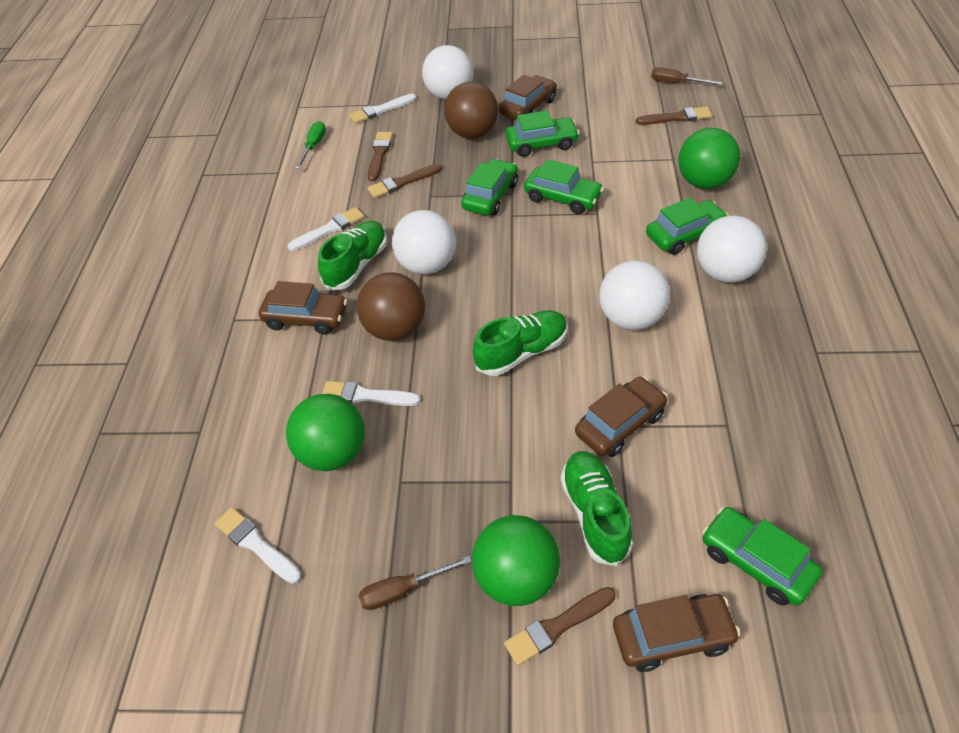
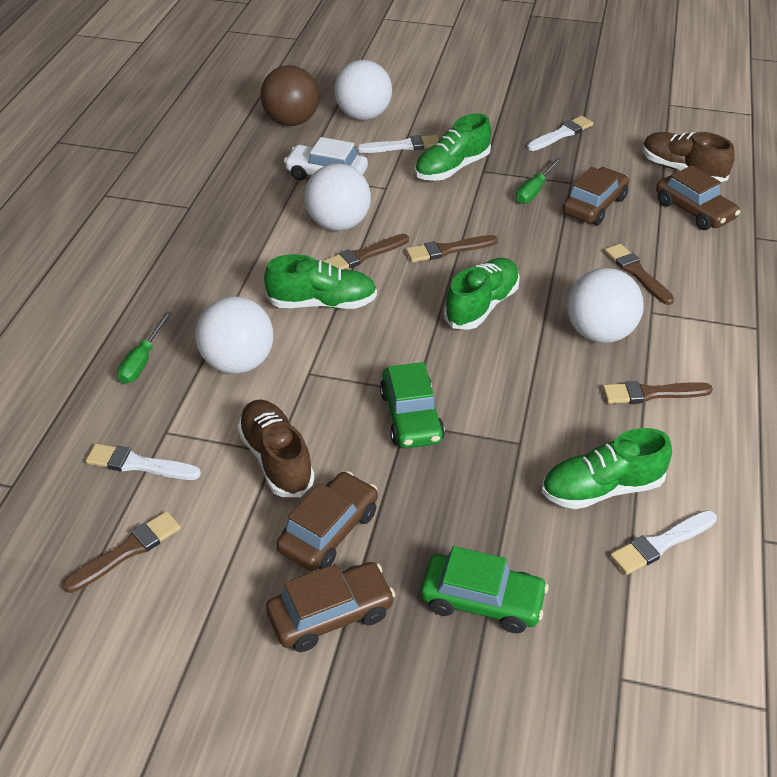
brown ball: [357,272,425,341] [444,82,498,139] = 2 -> [260,65,319,126] = 1
brown brush: [367,164,442,198] [368,132,393,181] [504,587,616,666] [636,107,712,125] = 4 -> [63,511,181,593] [323,234,409,270] [406,235,498,262] [603,381,713,404] [605,244,674,305] = 5
brown screwdriver: [359,556,472,610] [651,67,722,85] = 2 -> none = 0
brown shoe: none = 0 -> [237,400,315,497] [642,131,735,182] = 2
green ball: [286,394,365,471] [472,515,560,606] [678,128,740,189] = 3 -> none = 0
green car: [461,159,518,215] [505,110,580,157] [524,159,604,214] [646,198,729,255] [702,507,822,606] = 5 -> [380,362,445,448] [421,546,548,633] = 2
green screwdriver: [295,121,326,169] = 1 -> [117,311,171,384] [516,157,562,204] = 2
green shoe: [318,221,387,290] [473,310,568,376] [561,451,633,566] = 3 -> [264,254,377,309] [415,113,491,181] [444,258,520,330] [542,428,672,509] = 4
white car: none = 0 -> [284,137,368,180] = 1

